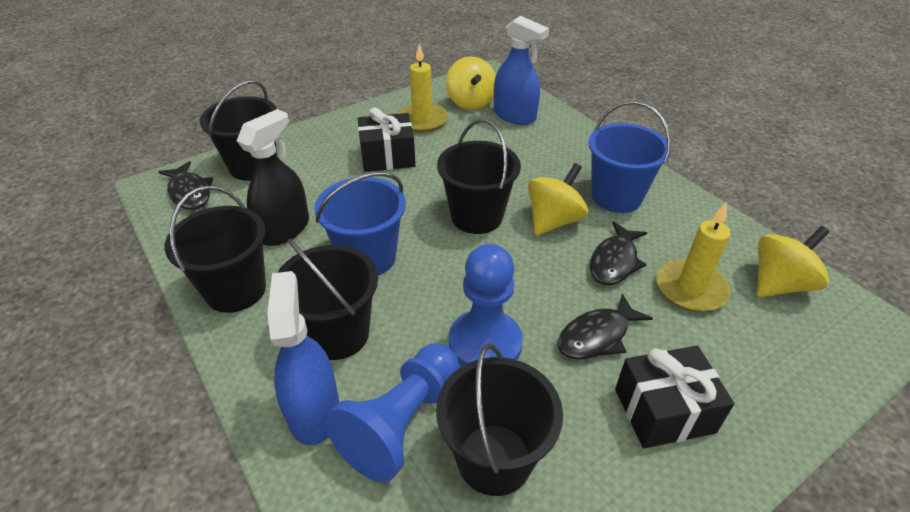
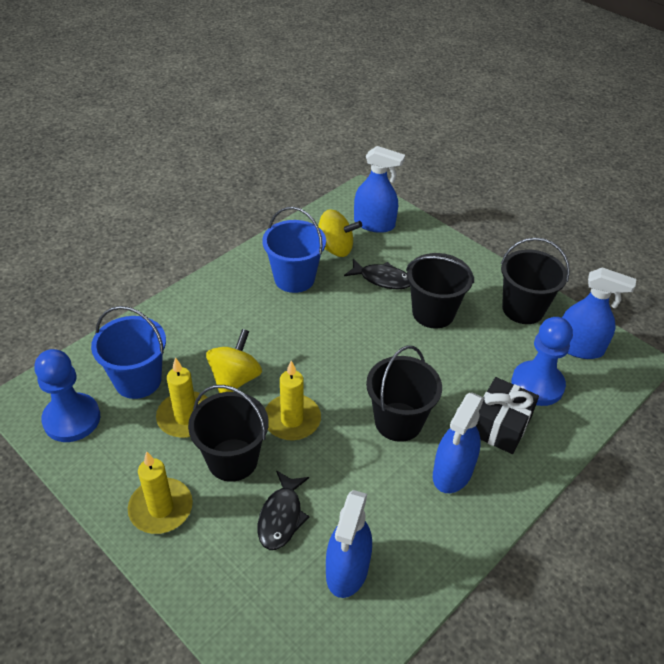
black bucket: [164,186,266,313] [200,80,277,181] [277,239,378,360] [436,344,563,496] [437,119,521,234] = 5 -> [188,385,269,482] [366,345,442,442] [406,253,474,329] [501,237,570,324] = 4
black fish: [159,161,213,210] [558,294,653,360] [590,221,647,285] = 3 -> [258,470,310,550] [344,259,410,289] = 2
black gift: [358,108,416,172] [615,346,734,448] = 2 -> [476,377,539,454] = 1
black spray bottle: [237,109,309,246] = 1 -> none = 0
blue spray bottle: [267,271,339,445] [494,16,549,125] = 2 -> [326,490,372,598] [354,146,405,233] [433,392,484,493] [562,267,636,359] = 4
yellow candle: [398,44,448,133] [656,203,731,312] = 2 -> [128,451,193,534] [156,357,208,438] [265,361,321,440] = 3
yellow spinning top: [446,57,496,110] [528,163,588,236] [757,226,829,298] = 3 -> [206,329,262,393] [318,209,362,257] = 2

